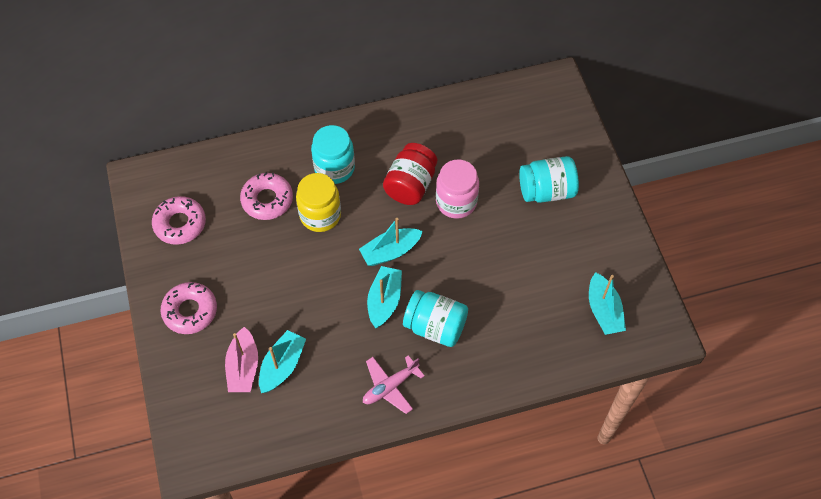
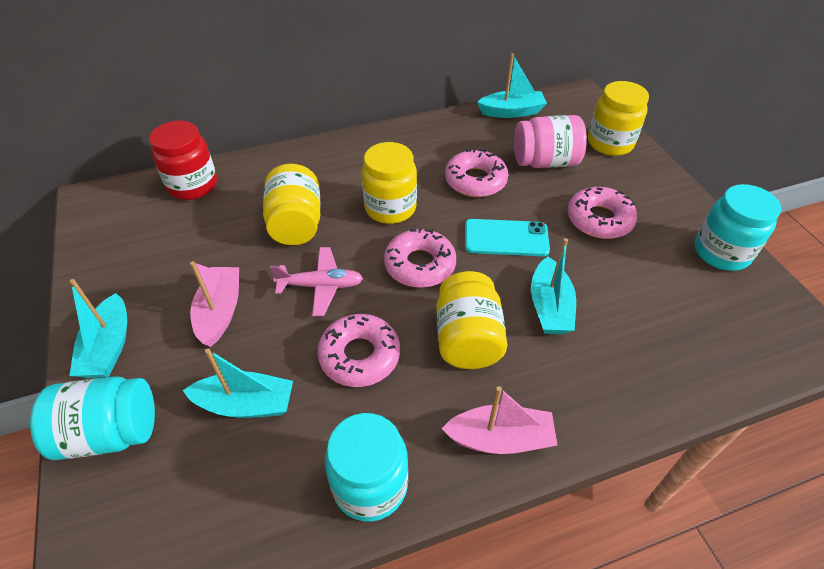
pink boat: [225,327,258,392] = 1 -> [190,261,239,347] [441,386,557,454] = 2
pink donut: [152,196,206,245] [161,282,217,334] [240,173,293,220] = 3 -> [317,314,400,387] [384,228,456,288] [445,148,508,197] [567,187,637,239] = 4
turquoise phone: none = 0 -> [465,219,550,256] = 1
yellow jar: [296,173,341,232] = 1 -> [263,164,321,245] [362,142,417,224] [436,271,507,369] [588,81,649,156] = 4

